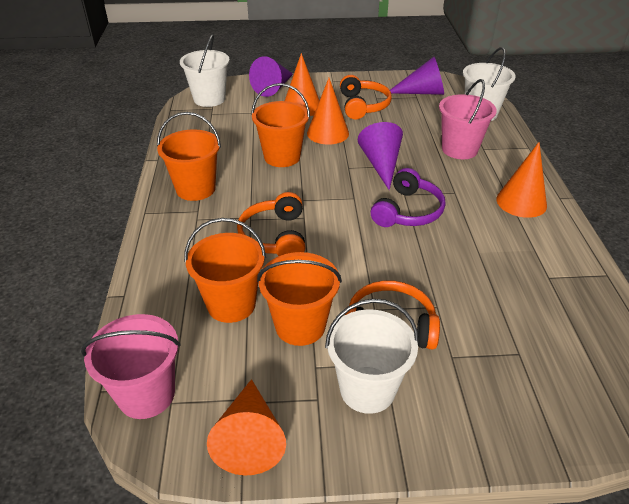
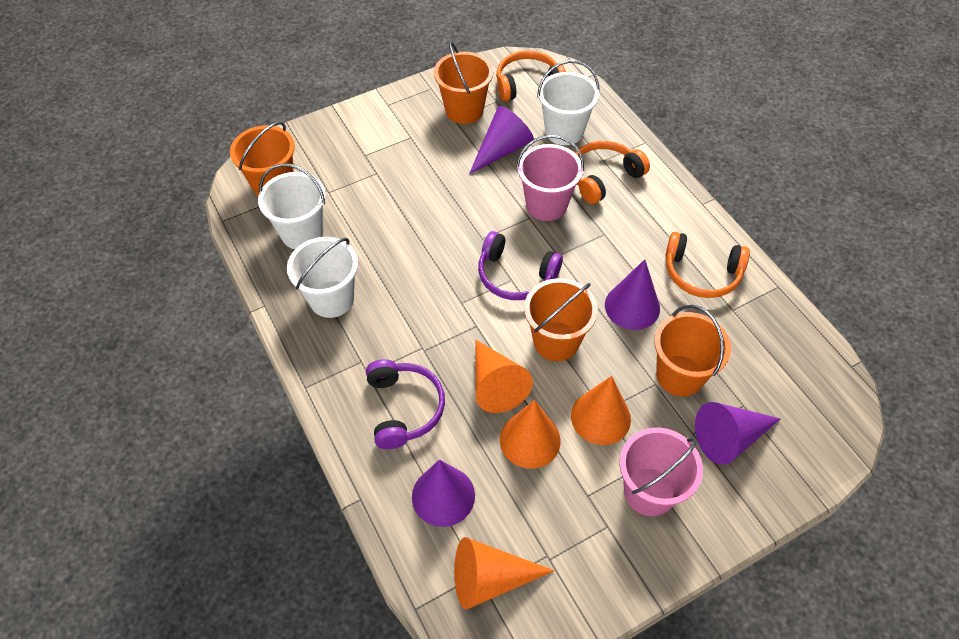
purple cone: [249,56,293,97] [358,122,403,190] [390,57,444,95] = 3 -> [412,460,475,527] [469,106,534,174] [605,259,660,330] [695,402,781,465] = 4
purple headphones: [371,168,446,227] = 1 -> [366,359,445,449] [478,231,563,300] = 2

